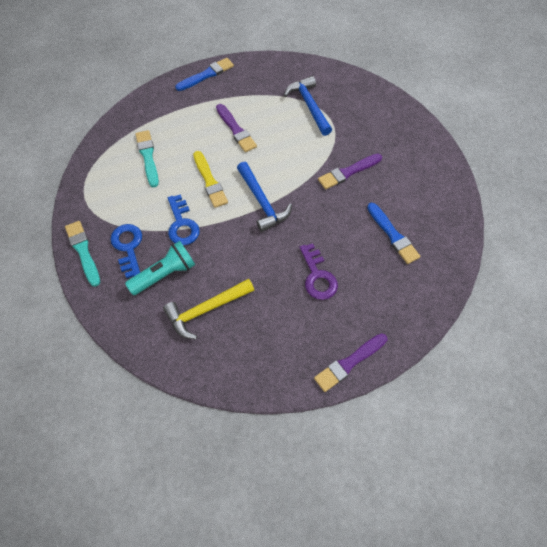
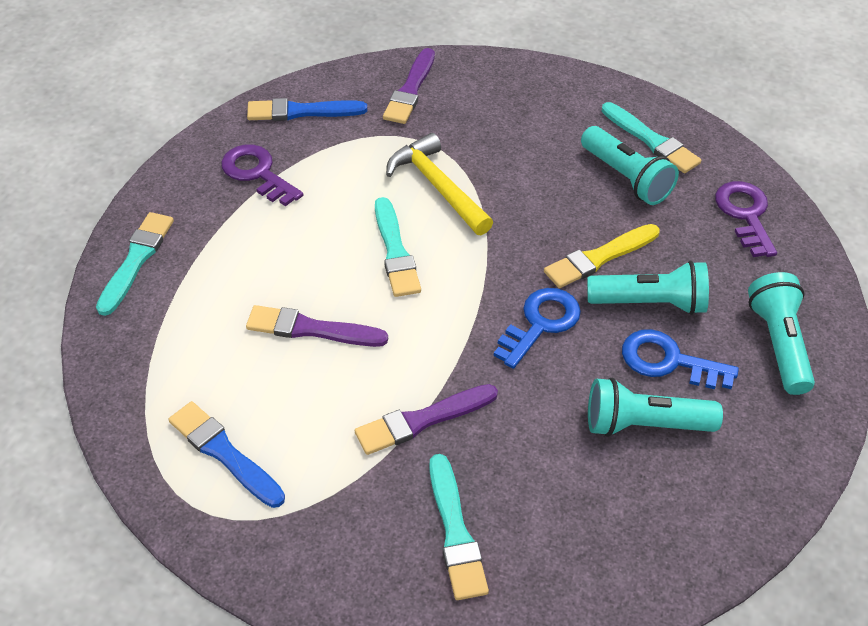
blue hammer: [237,162,292,232] [284,76,332,136] = 2 -> none = 0
purple key: [299,243,338,300] = 1 -> [221,144,303,206] [715,181,777,257] = 2
turquoise brush: [65,221,100,287] [135,130,159,188] = 2 -> [96,212,174,316] [375,197,421,297] [429,454,489,600] [602,102,701,173] = 4
turquoise flashlight: [125,241,195,295] = 1 -> [581,126,679,205] [587,261,709,315] [588,378,723,437] [748,272,815,395] = 4

